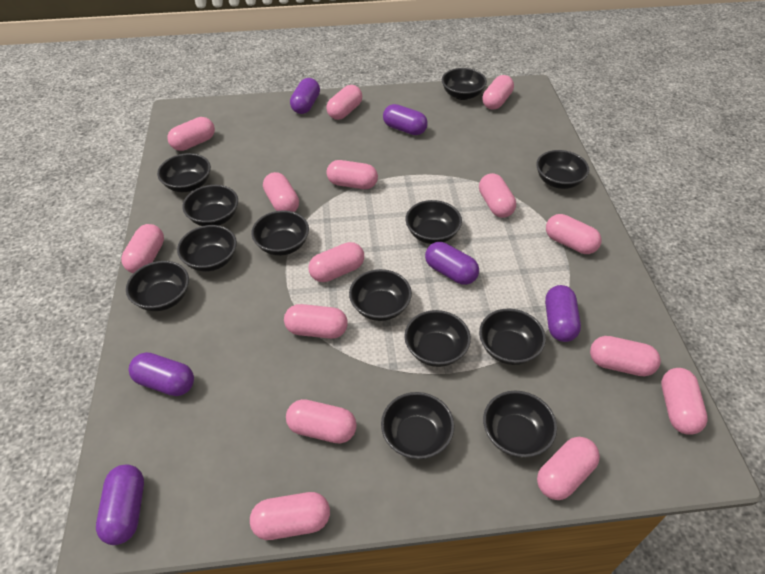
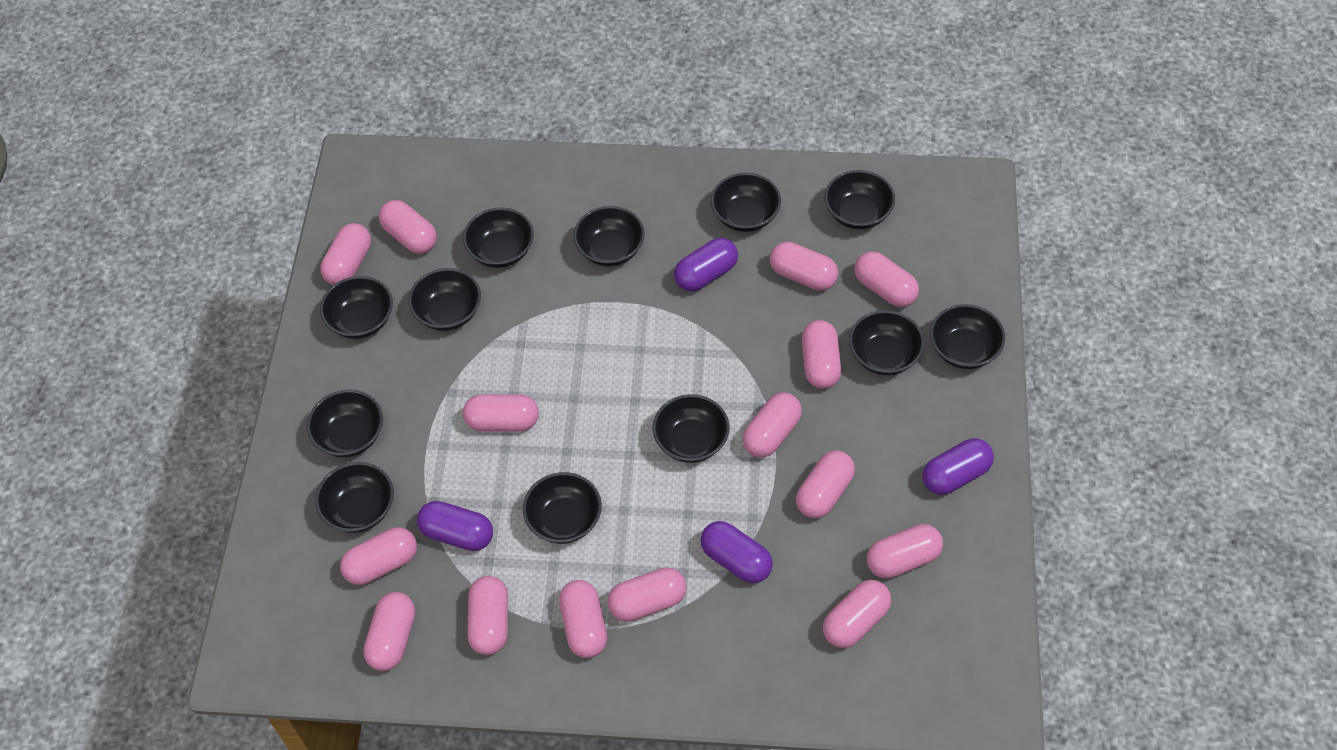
black bowl: [126,261,189,311] [157,153,211,192] [177,225,237,272] [182,185,238,226] [252,210,309,256] [349,269,412,321] [381,392,454,460] [404,310,471,367] [406,200,462,244] [442,68,487,100] [479,309,546,365] [483,391,557,458] [536,150,589,189] = 13 -> [307,390,383,457] [315,462,394,533] [320,276,393,339] [408,268,481,331] [463,207,534,268] [523,472,602,544] [574,206,645,266] [653,394,730,463] [711,173,781,232] [824,170,895,229] [849,310,924,375] [930,304,1005,369] = 12
purple capsule: [96,464,144,545] [129,352,194,396] [290,78,320,114] [383,104,428,135] [425,242,479,285] [545,285,581,342] = 6 -> [417,501,493,551] [674,238,738,292] [701,521,773,583] [922,438,994,495] = 4

